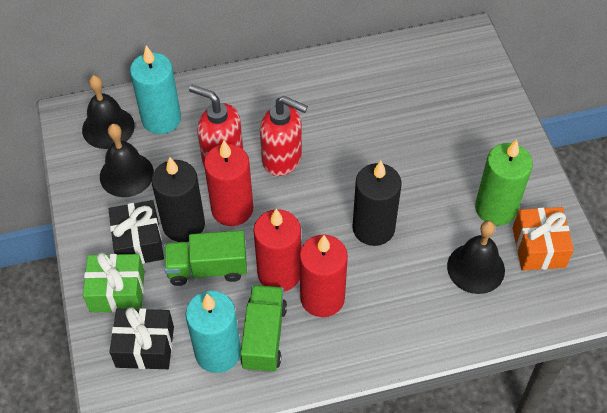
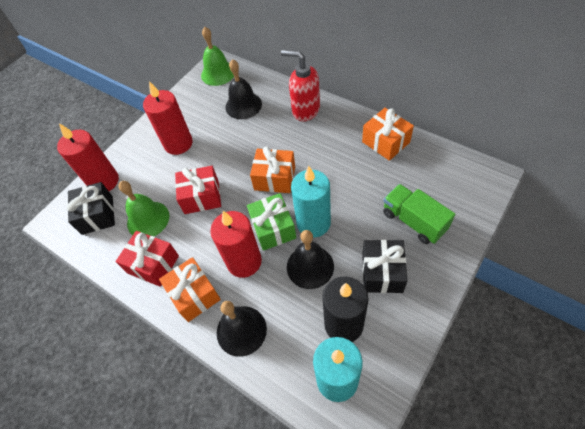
black candle: [151,157,205,242] [352,161,402,246] = 2 -> [322,277,369,342] = 1
green bell: none = 0 -> [118,181,169,236] [201,27,234,86] = 2
green candle: [475,139,533,226] = 1 -> none = 0
green truck: [164,230,247,286] [240,285,287,373] = 2 -> [383,184,455,244] = 1
orange gift: [513,207,574,271] = 1 -> [159,257,221,322] [250,146,295,193] [362,108,414,161] = 3
red gift: none = 0 -> [115,231,179,287] [175,166,221,214] = 2
red soap dispenser: [189,85,243,166] [260,96,308,176] = 2 -> [281,50,320,121] = 1

